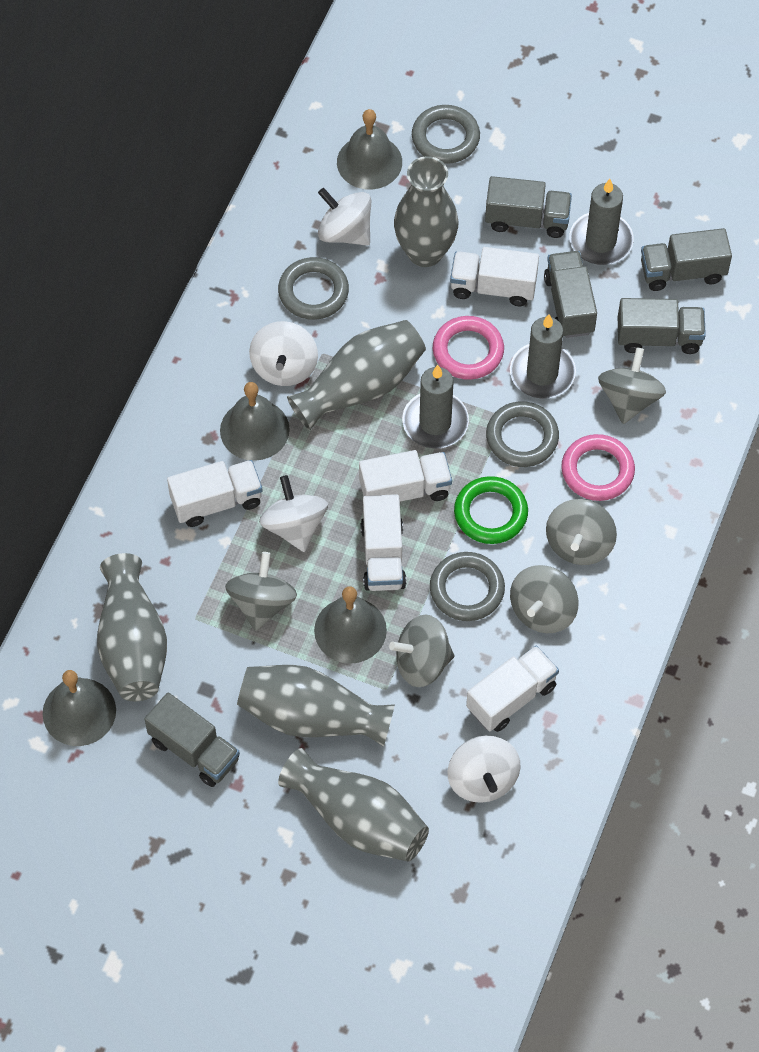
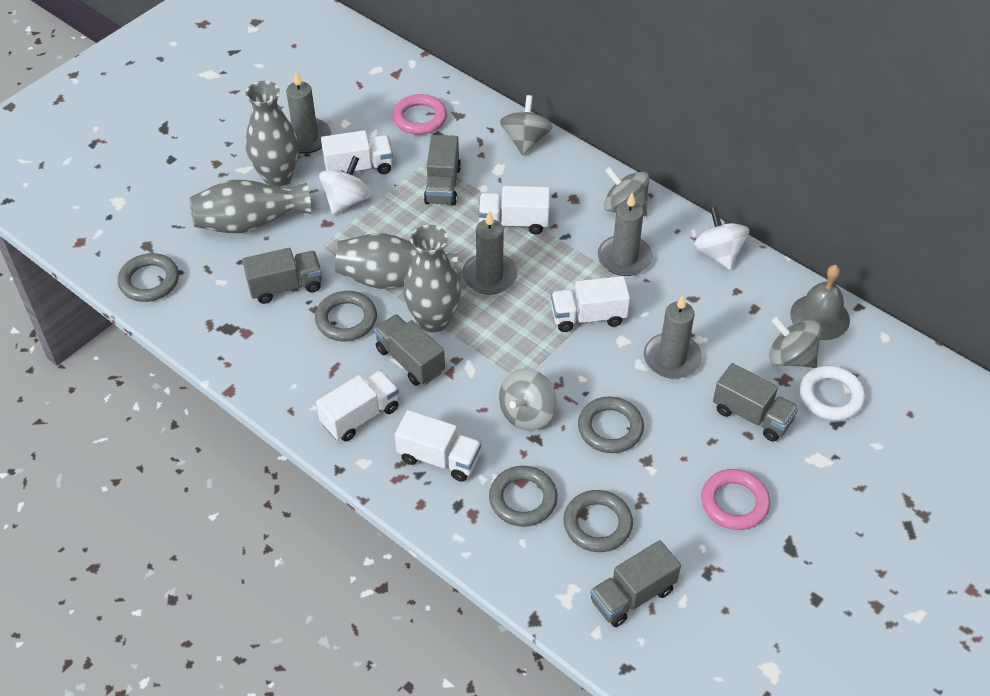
green ring: [454,476,528,544] = 1 -> none = 0
grey bell: [42,670,116,746] [220,382,290,461] [314,586,387,664] [337,109,402,189] = 4 -> [790,265,850,340] = 1
grey candle: [402,365,469,448] [510,315,576,399] [569,179,634,265] = 3 -> [286,72,331,154] [462,211,518,295] [598,193,653,276] [644,295,702,379] = 4
grey ring: [278,257,349,320] [412,105,480,164] [430,552,505,621] [486,401,559,467] = 4 -> [118,253,179,302] [315,291,377,341] [489,466,558,527] [563,490,633,552] [578,396,644,453] = 5
grey spinning top: [225,552,297,631] [389,614,454,687] [510,565,579,633] [546,499,617,565] [598,348,666,424] = 5 -> [499,368,556,431] [500,95,553,155] [604,167,649,216] [769,317,821,368] = 4
grey vase: [97,553,167,701] [237,665,395,747] [278,748,429,861] [287,320,426,430] [394,156,458,267] = 5 -> [190,180,311,233] [246,81,299,186] [335,233,458,289] [403,225,461,333] = 4
white ring: none = 0 -> [800,366,865,421] = 1
white spinning top: [249,321,318,386] [259,475,328,552] [318,188,371,246] [447,736,520,803] = 4 -> [319,156,371,215] [694,207,750,270] = 2

